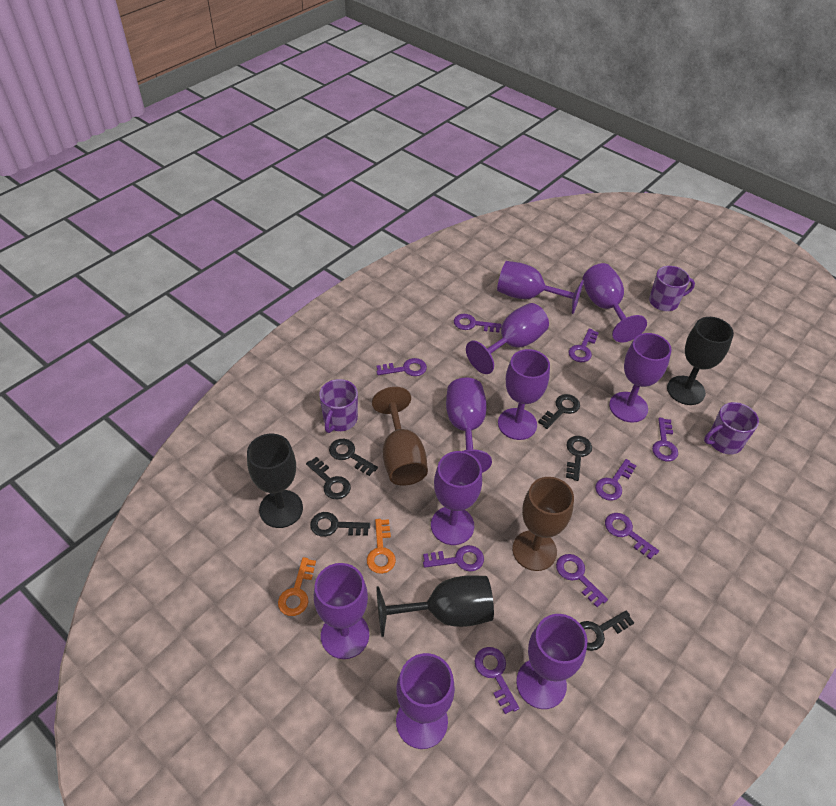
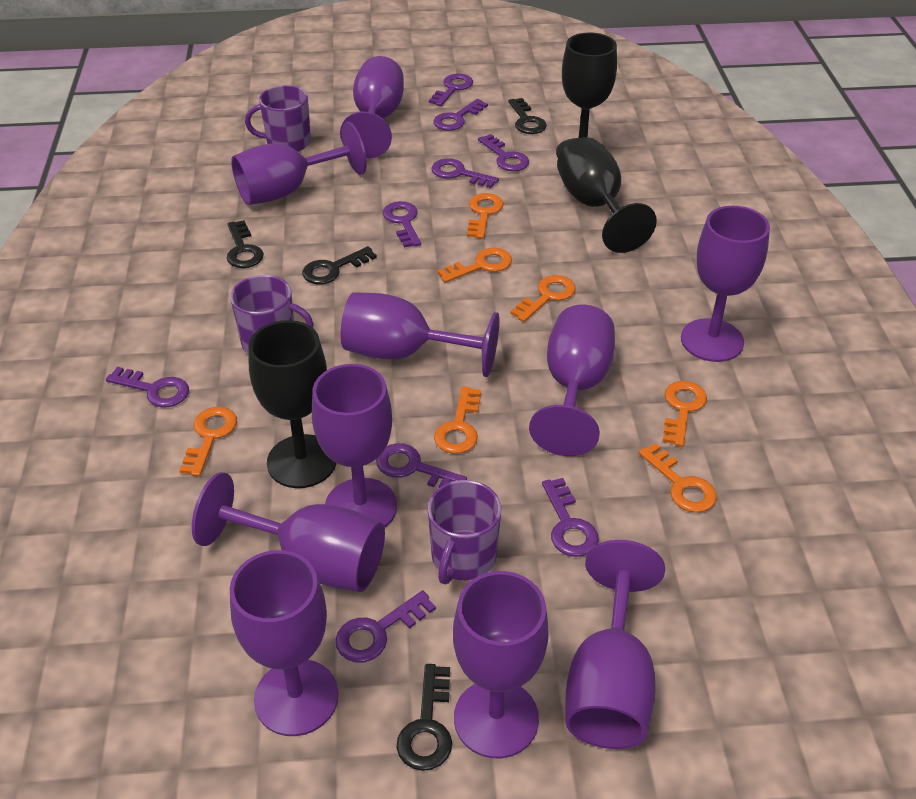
black key: [306,457,351,499] [310,512,370,537] [329,439,378,476] [538,394,580,429] [566,436,592,481] [580,610,634,651] = 6 -> [227,220,264,268] [302,246,377,284] [397,664,452,771] [508,98,547,134] = 4
brown goblet: [372,387,428,486] [512,477,574,571] = 2 -> none = 0
orange key: [278,557,316,616] [367,519,396,574] = 2 -> [179,407,237,476] [434,386,481,454] [437,247,512,283] [467,193,504,239] [510,275,576,322] [638,443,717,513] [663,381,707,447] = 7

